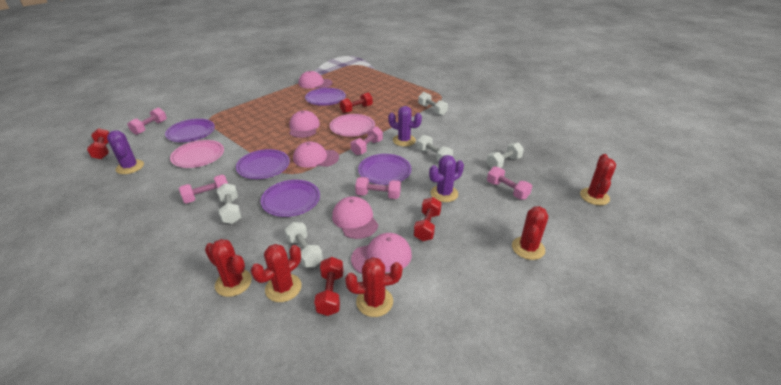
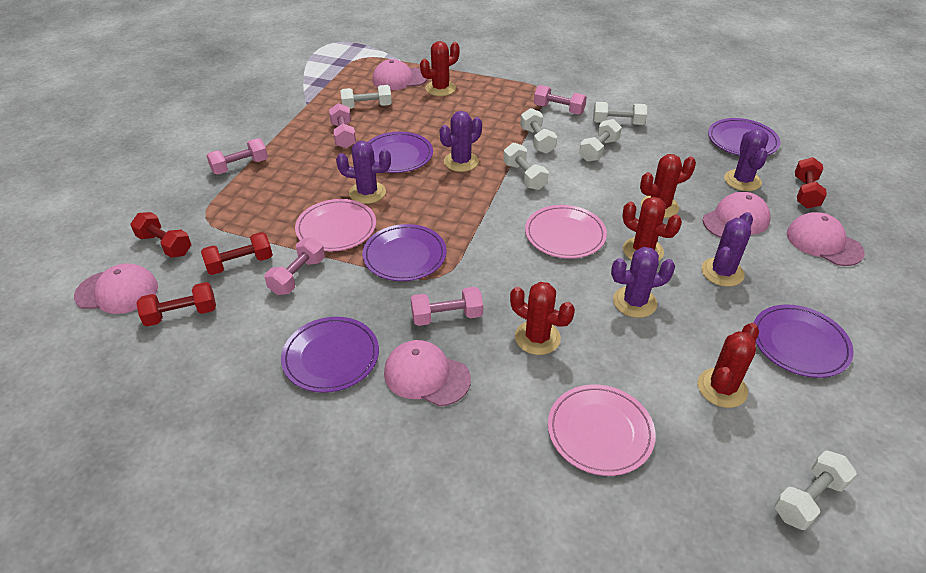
pink plate: [170,140,224,168] [330,114,375,137] = 2 -> [295,199,376,252] [525,205,607,258] [548,384,656,476] = 3
purple cactus: [107,130,144,174] [388,106,422,147] [429,155,464,202] = 3 -> [336,141,391,204] [440,111,482,172] [611,247,675,318] [701,212,753,287] [724,129,769,191] = 5
white dumbbell: [217,183,241,224] [285,222,323,267] [417,135,453,161] [418,92,448,115] [486,142,524,169] = 5 -> [340,85,392,109] [503,143,549,190] [520,108,557,154] [579,119,622,162] [593,102,647,125] [774,450,857,530] = 6

